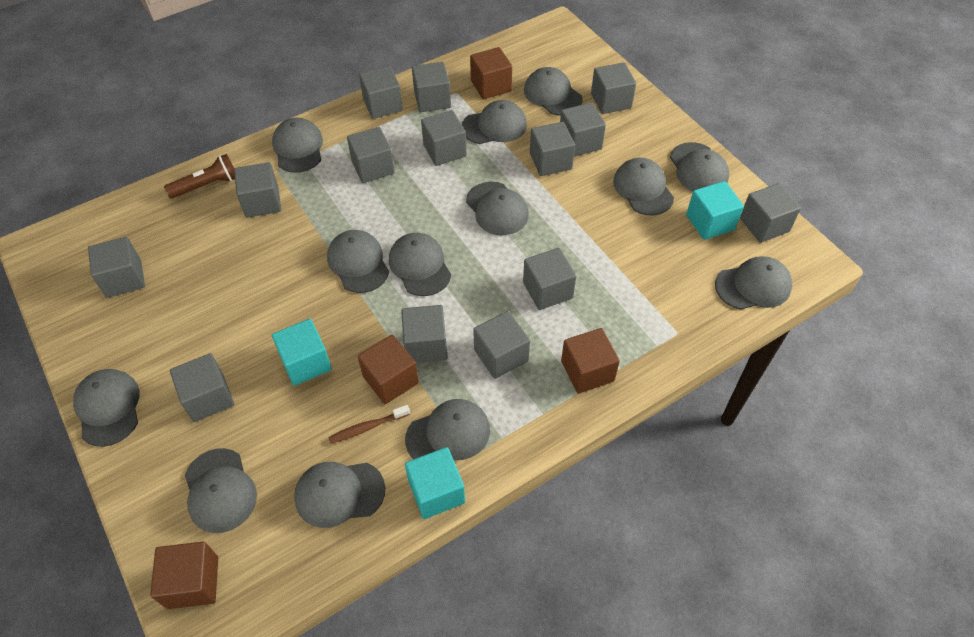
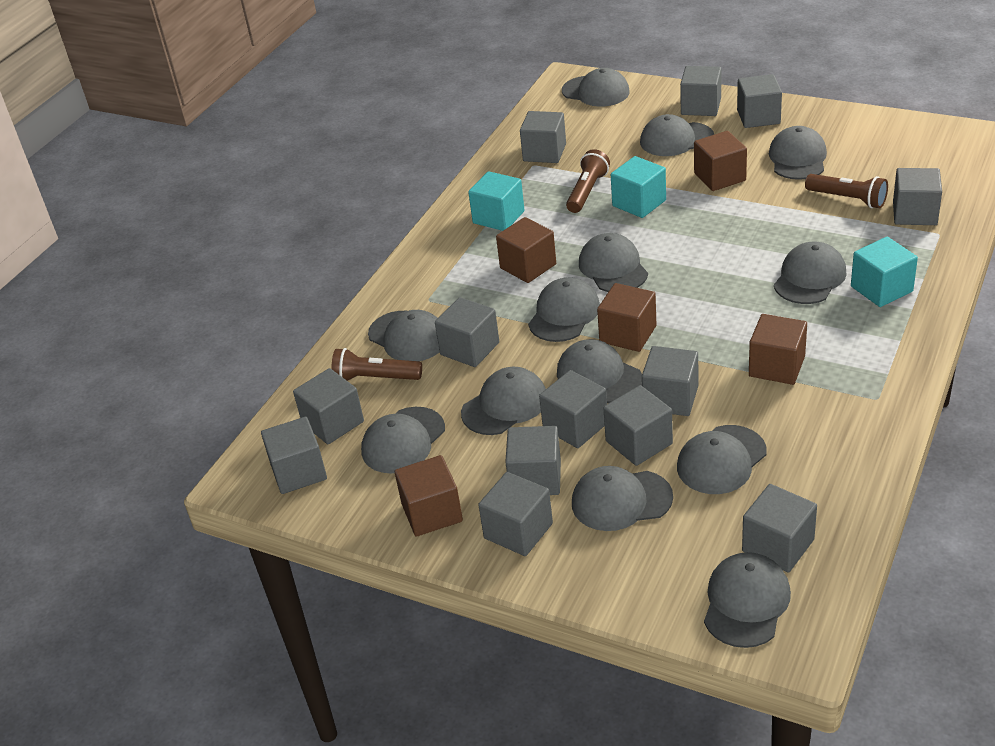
brown cube: [150,542,218,609] [358,335,419,404] [470,47,512,99] [561,328,620,394] = 4 -> [395,455,463,537] [496,217,556,283] [597,283,656,352] [694,131,747,191] [749,314,807,385] = 5
brown flashlight: [164,154,235,198] = 1 -> [331,348,422,381] [566,149,610,213] [805,174,888,208] = 3
brown toothbrush: [328,405,410,443] = 1 -> none = 0
grey cube: [88,237,145,298] [170,353,234,422] [234,162,281,218] [347,127,395,183] [359,66,403,119] [401,305,448,363] [412,62,451,112] [421,110,467,166] [473,311,530,379] [523,248,576,310] [530,122,575,176] [560,102,606,156] [591,62,636,114] [740,183,801,243] = 14 -> [261,417,327,494] [293,368,364,444] [435,297,499,367] [478,472,553,556] [505,426,561,495] [520,111,566,163] [539,370,607,448] [603,385,673,466] [642,346,698,416] [680,66,722,116] [737,74,782,128] [742,484,817,573] [893,168,942,225] = 13

